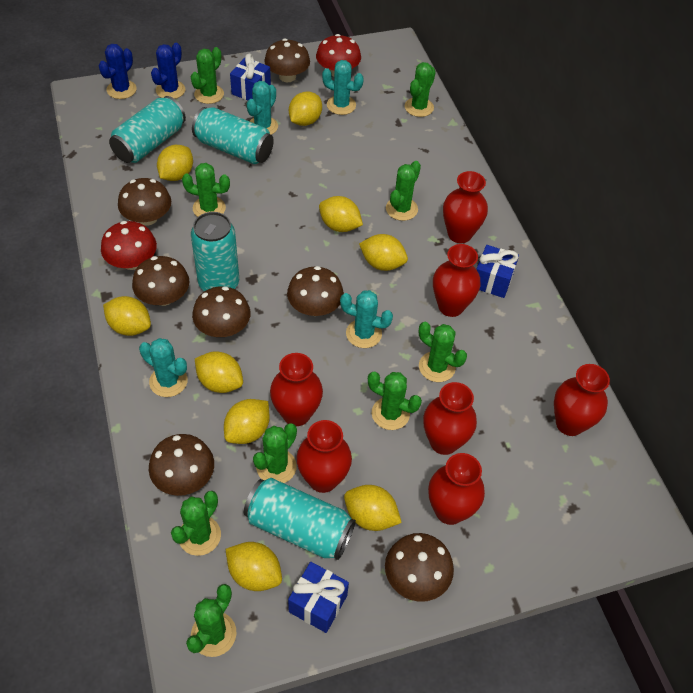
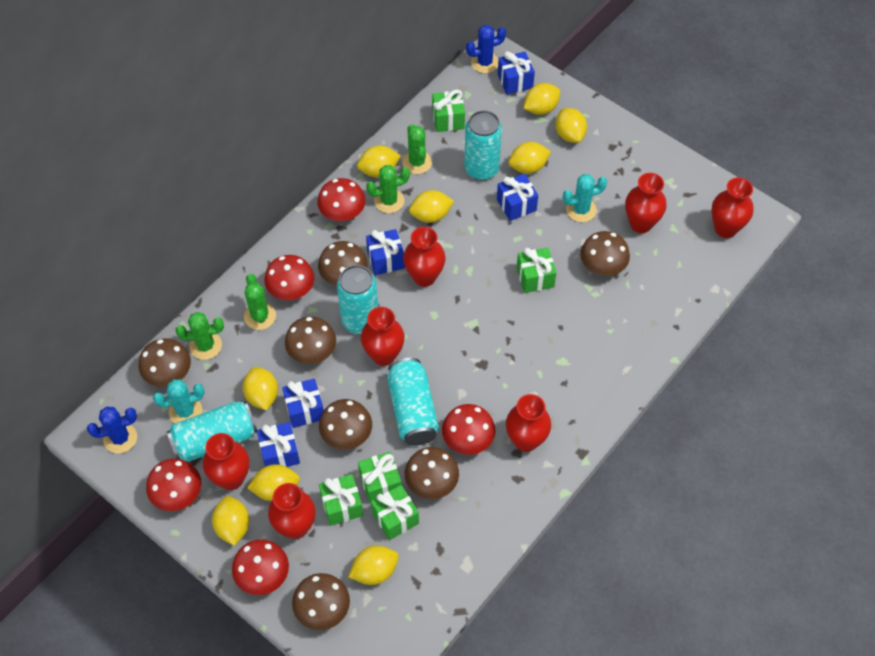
blue gift: [230,54,271,100] [288,562,349,633] [476,245,519,298] = 3 -> [257,422,300,467] [282,378,324,428] [366,229,405,275] [497,174,538,221] [498,51,535,95] = 5
green cactus: [171,491,221,556] [182,163,230,217] [186,584,237,657] [191,47,224,104] [253,423,297,483] [368,372,422,430] [386,161,421,221] [405,62,436,117] [419,322,467,382] = 9 -> [176,312,224,360] [244,274,276,330] [366,165,410,213] [402,124,432,174] = 4
green gift: none = 0 -> [319,474,363,526] [358,452,401,504] [371,485,419,540] [432,90,465,132] [517,248,556,293] = 5
red mushroom: [101,221,157,270] [316,34,361,77] = 2 -> [146,459,201,511] [232,540,289,595] [264,255,314,300] [317,178,365,221] [442,404,496,455] = 5
turquoise cactus: [139,338,188,397] [247,81,278,135] [322,60,364,115] [340,290,393,348] = 4 -> [153,379,205,424] [563,174,607,222] = 2

